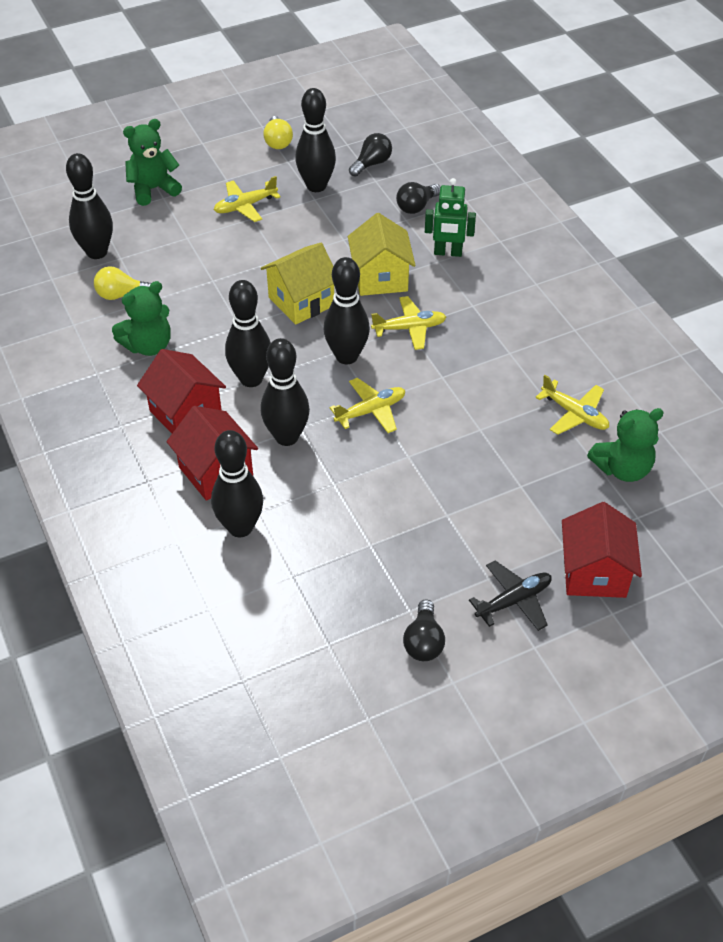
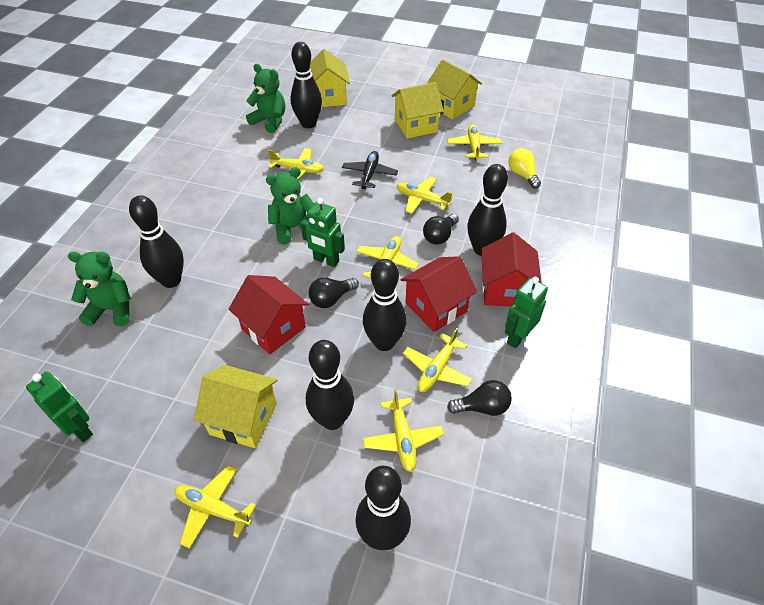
green robot: [425,178,476,257] = 1 -> [26,371,93,442] [301,198,345,267] [505,277,548,348] = 3
yellow house: [261,243,334,325] [348,213,416,296] = 2 -> [194,365,278,448] [310,49,350,107] [392,82,444,139] [427,59,482,119] = 4
yellow light bulb: [94,266,151,300] [263,116,293,149] = 2 -> [508,148,541,189] = 1
yellow plane: [214,176,281,222] [330,378,405,433] [371,296,446,350] [535,375,609,435] = 4 -> [174,465,256,549] [268,148,324,179] [356,236,419,278] [363,389,444,472] [397,177,453,214] [403,327,473,392] [448,124,502,160] = 7

